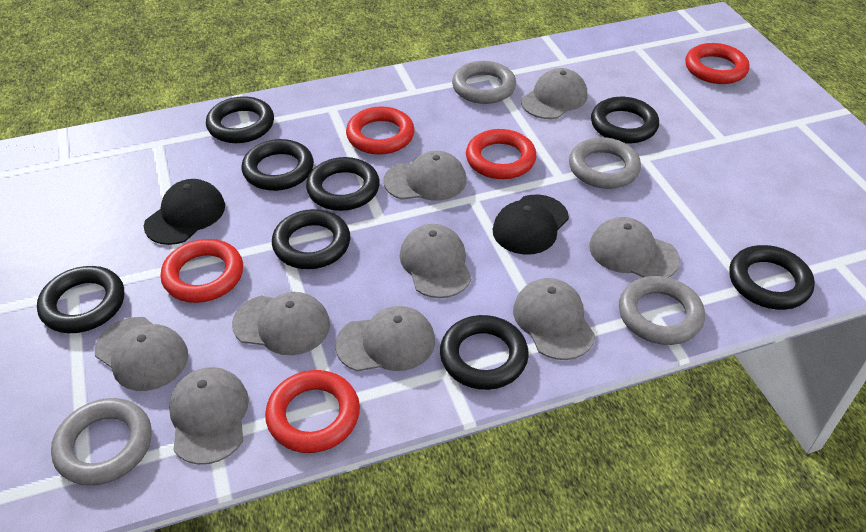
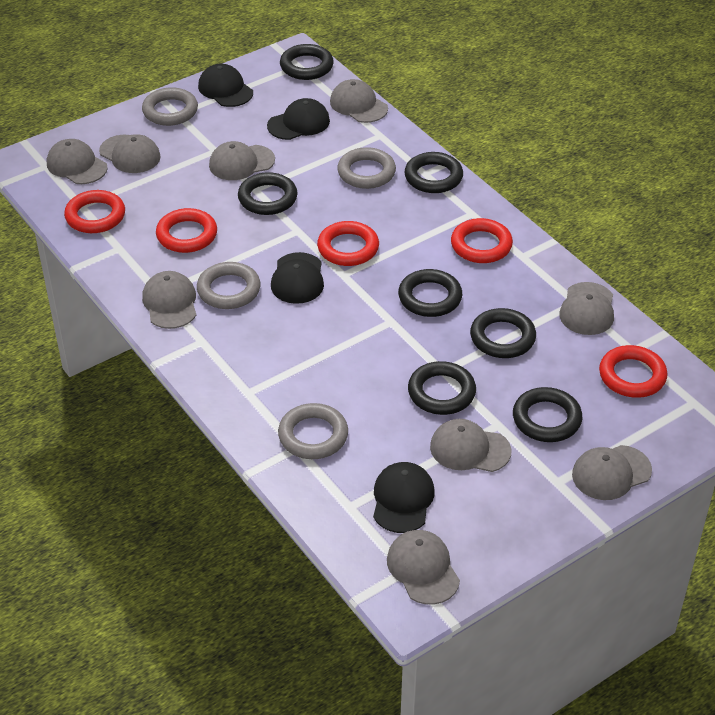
black cap: [144,179,225,245] [493,195,569,254] = 2 -> [198,64,253,107] [267,98,330,140] [271,252,324,304] [373,462,435,533] = 4
black ring: [37,266,124,333] [206,96,274,143] [242,139,314,191] [272,209,350,269] [306,157,380,211] [440,315,529,390] [591,97,659,144] [729,245,815,310] = 8 -> [238,172,297,215] [280,44,334,80] [398,269,462,317] [404,152,463,193] [408,361,476,415] [470,308,536,358] [513,387,582,442] = 7

